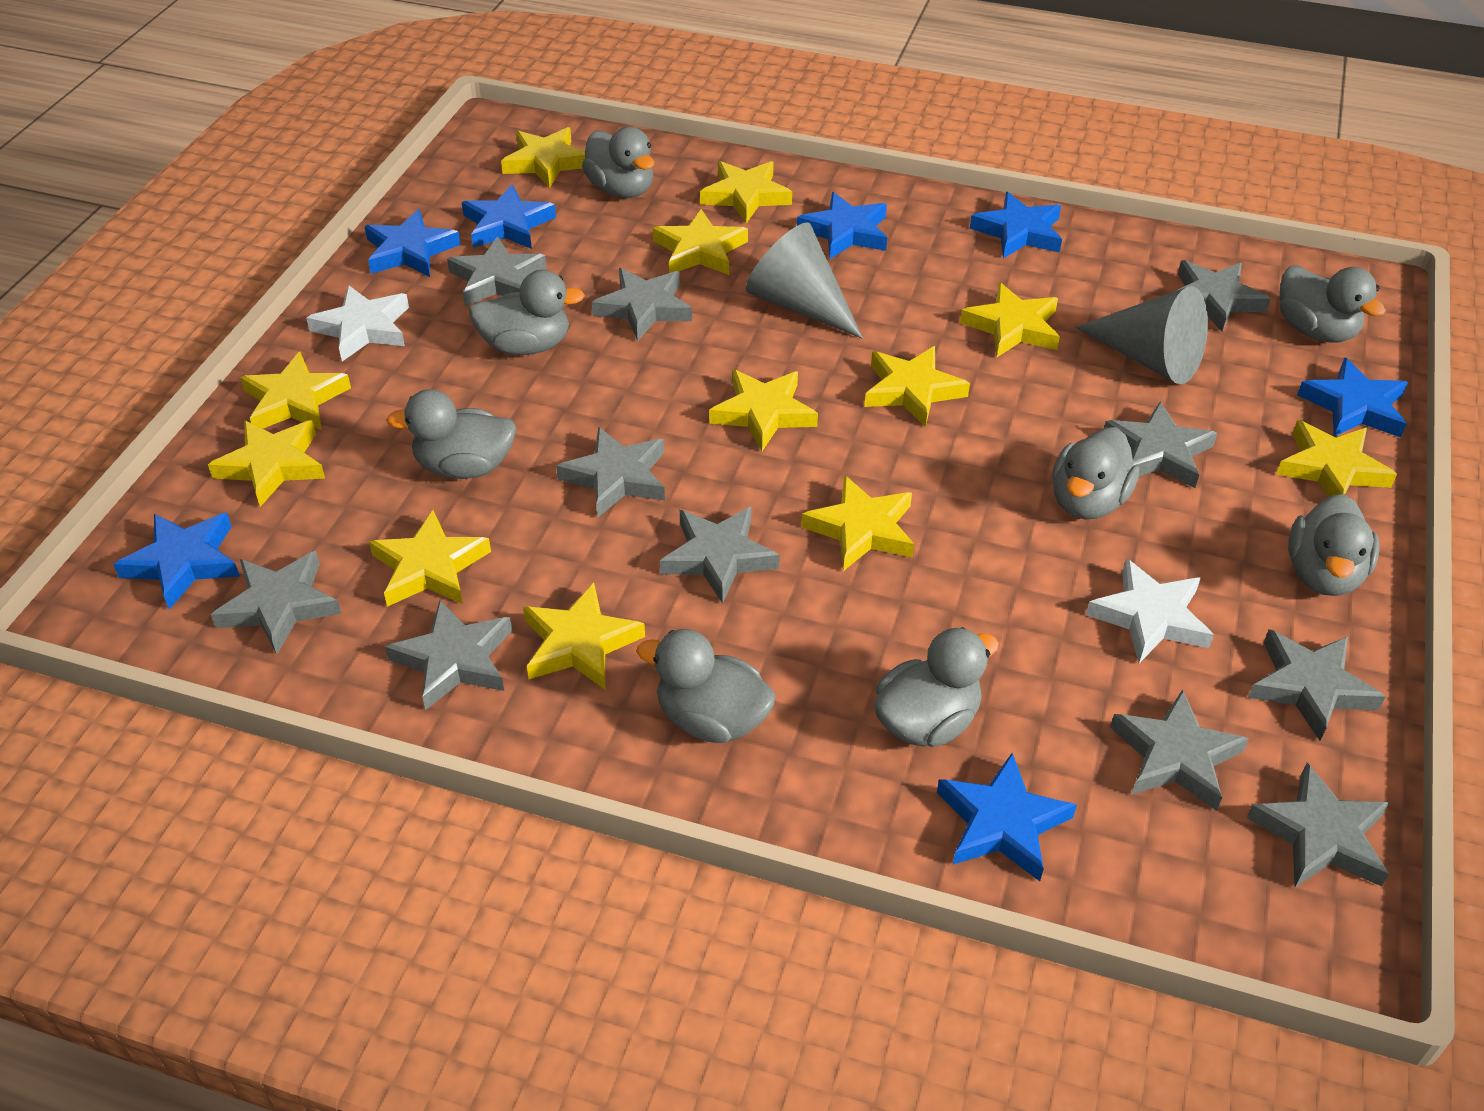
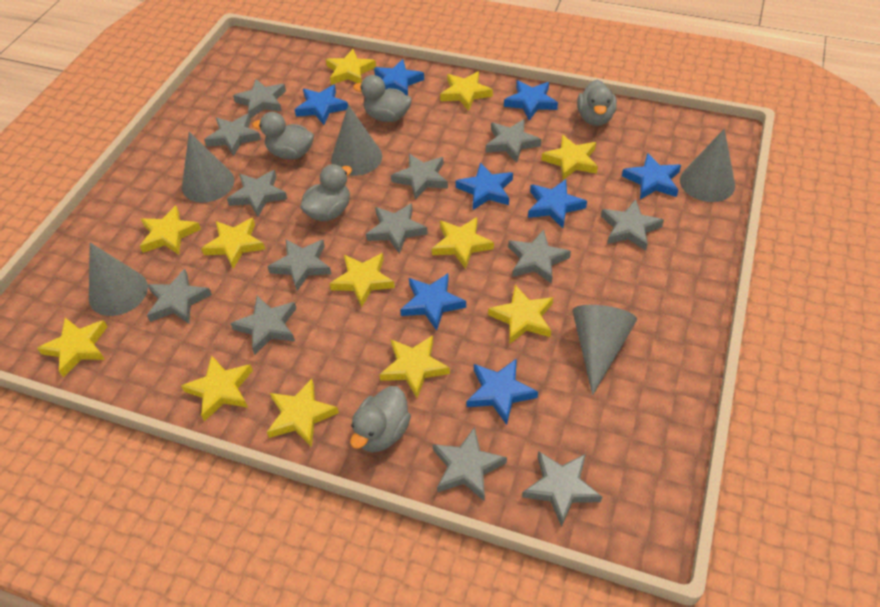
blue star: [113,513,240,610] [364,209,460,277] [462,184,556,249] [797,192,887,259] [937,753,1077,881] [970,192,1062,258] [1297,358,1408,437] = 7 -> [294,85,348,125] [374,59,424,96] [400,273,466,331] [456,162,513,210] [467,358,538,425] [504,80,558,120] [528,179,587,228] [622,153,681,199] = 8
grey cone: [746,222,863,338] [1075,286,1208,384] = 2 -> [89,243,148,316] [182,132,234,203] [331,105,382,176] [573,305,637,395] [680,129,735,202] = 5
grey duck: [386,389,516,479] [469,270,585,355] [582,127,654,198] [637,629,776,743] [874,627,999,747] [1052,427,1139,519] [1280,265,1386,343] [1288,494,1380,596] = 8 -> [252,112,314,159] [300,164,352,221] [350,386,411,452] [353,75,412,122] [577,80,617,126] = 5
grey star: [211,551,342,654] [385,600,512,710] [447,236,547,306] [556,427,665,517] [592,268,692,341] [660,507,780,604] [1104,402,1217,488] [1110,689,1249,811] [1176,260,1271,332] [1247,763,1389,887] [1248,629,1386,741] = 11 -> [147,269,212,324] [204,114,261,156] [227,170,287,217] [230,296,297,355] [233,79,286,118] [267,240,331,291] [366,203,428,254] [391,154,448,200] [432,427,507,501] [486,119,541,163] [508,229,571,284] [522,451,602,527] [601,199,664,251] = 13
white star: [306,285,409,361] [1086,558,1214,663] = 2 -> none = 0

